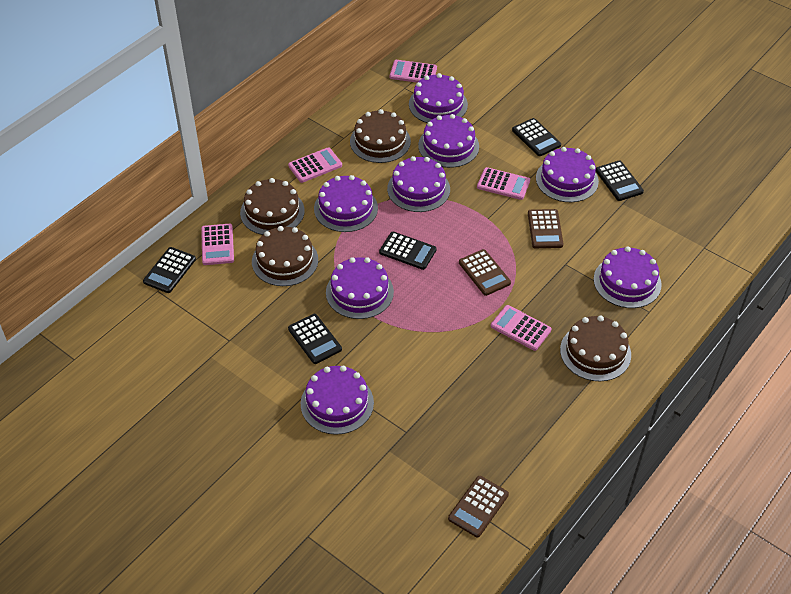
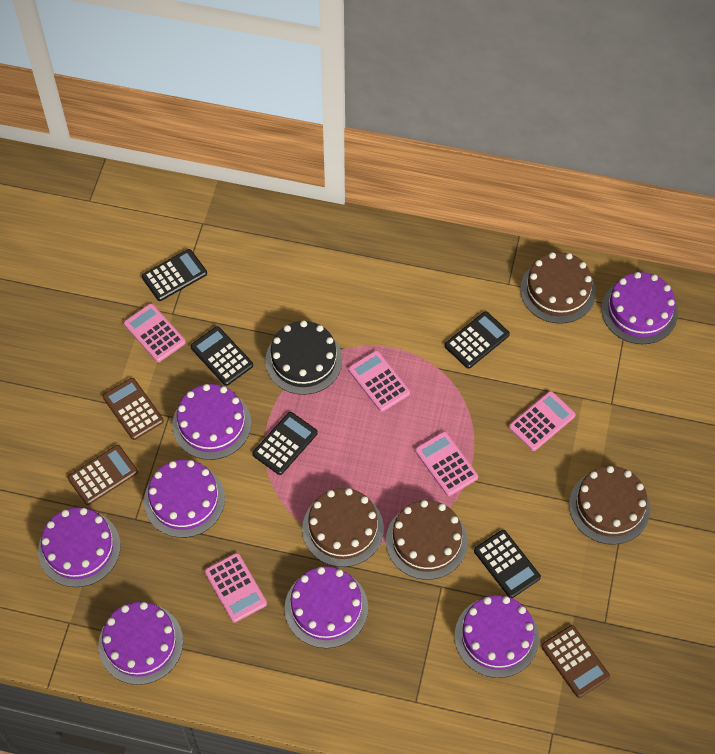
black cake: none = 0 -> [265,321,343,395] = 1
purple cake: [301,366,374,435] [314,175,378,232] [326,257,394,319] [387,156,450,212] [409,73,468,123] [418,114,479,168] [536,147,599,202] [594,246,662,308] = 8 -> [38,507,120,587] [98,602,183,685] [144,460,225,538] [172,384,251,460] [285,567,368,648] [455,595,539,678] [602,272,678,344] = 7

